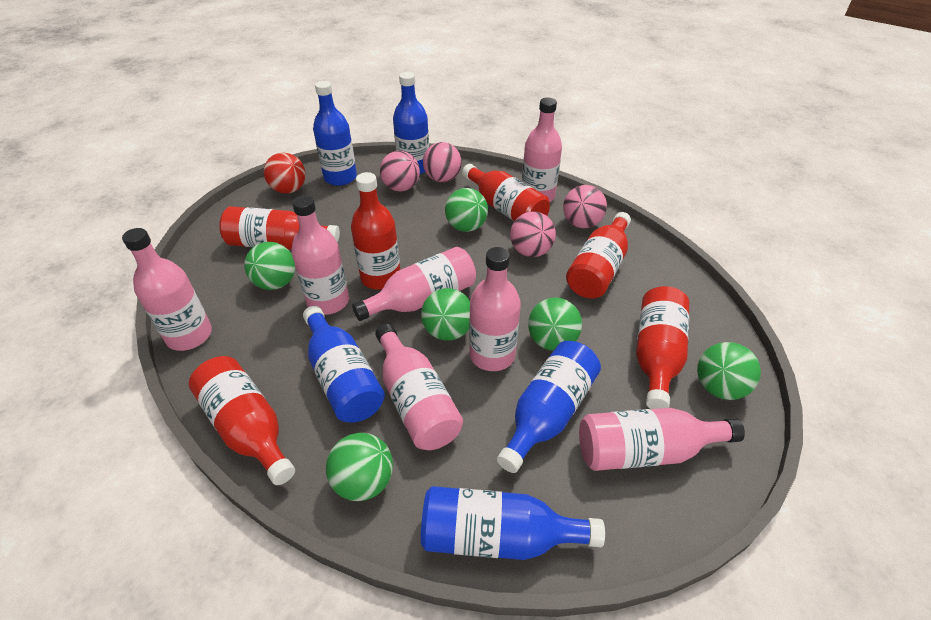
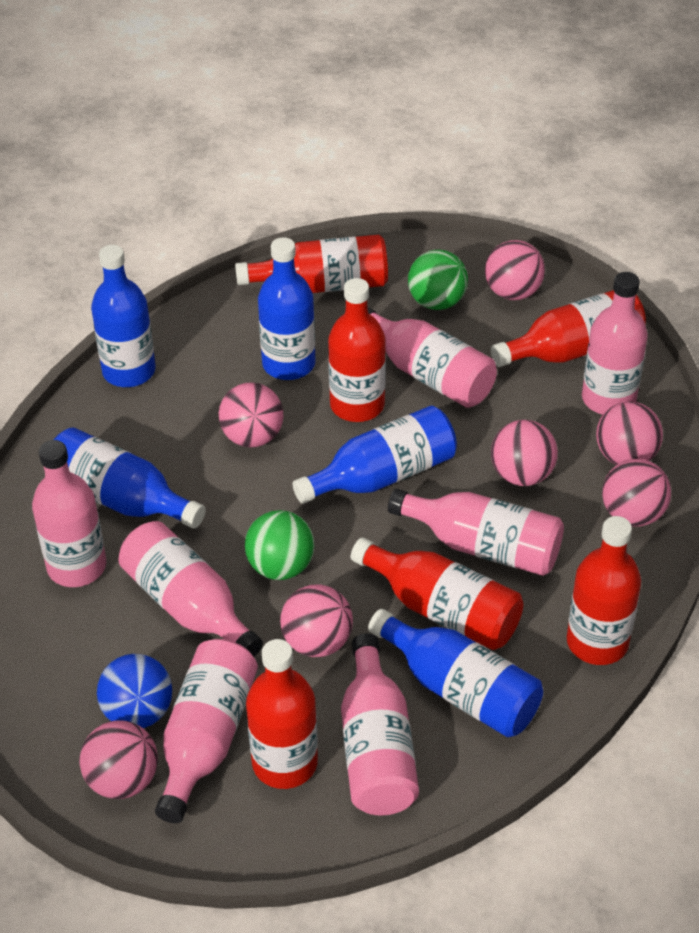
blue ball: none = 0 -> [97,654,172,728] = 1
green ball: [244,242,295,290] [326,433,393,501] [421,288,470,341] [445,188,488,232] [528,298,582,351] [697,342,761,400] = 6 -> [245,510,315,580] [408,250,468,310] = 2
pink ball: [380,151,420,192] [423,142,462,182] [510,211,556,257] [563,185,607,228] = 4 -> [79,720,158,799] [219,382,283,448] [280,585,353,657] [485,240,545,300] [491,420,558,486] [596,401,663,465] [602,459,671,526] = 7
red ball: [264,153,306,194] = 1 -> none = 0

